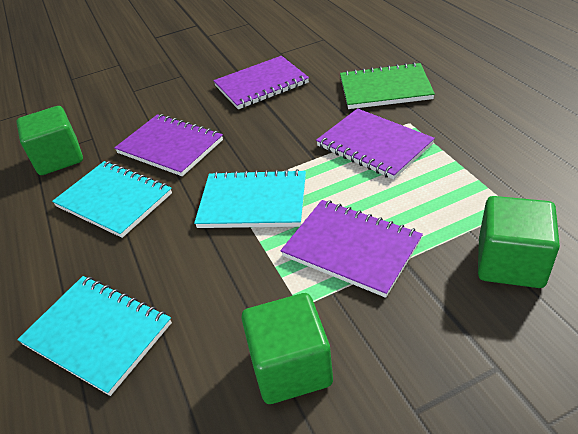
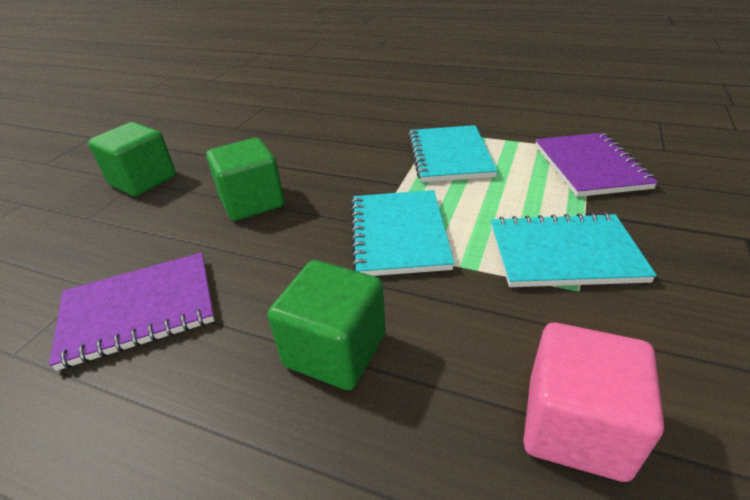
green notebook: [340,62,435,109] = 1 -> none = 0
pink cube: none = 0 -> [523,323,664,482] = 1
purple notebook: [114,114,223,176] [213,56,309,109] [281,200,423,298] [316,108,435,180] = 4 -> [49,252,215,371] [535,133,658,197] = 2

